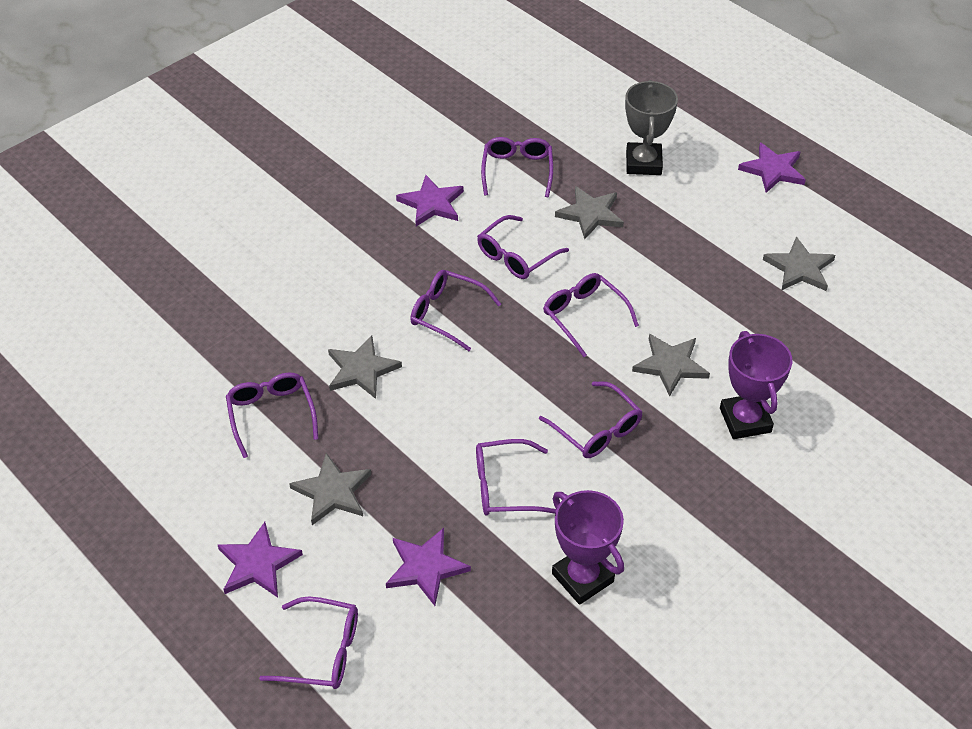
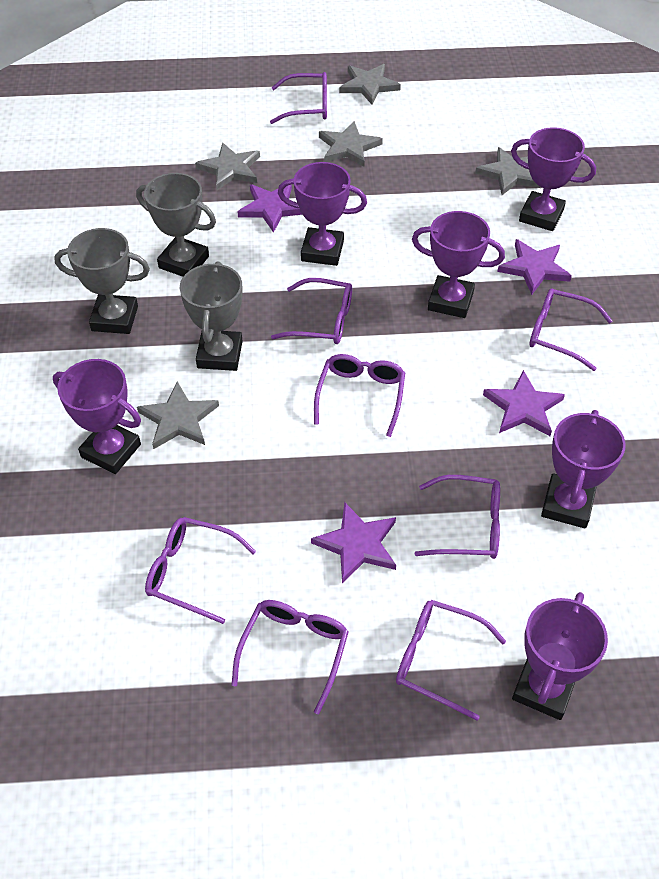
grey trophy: [625,80,678,175] = 1 -> [54,228,150,334] [136,173,216,277] [180,261,243,371] = 3
purple trophy: [552,490,624,605] [720,331,792,439] = 2 -> [53,359,141,474] [278,162,367,266] [412,211,505,318] [511,127,596,231] [512,592,608,720] [541,410,626,529] = 6

